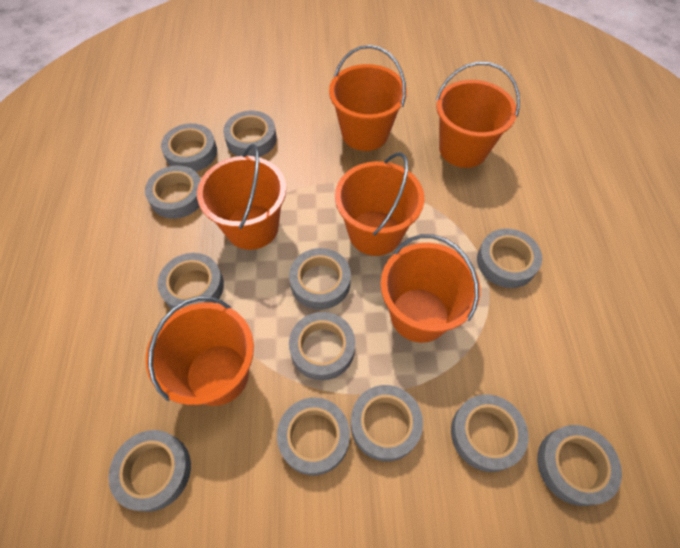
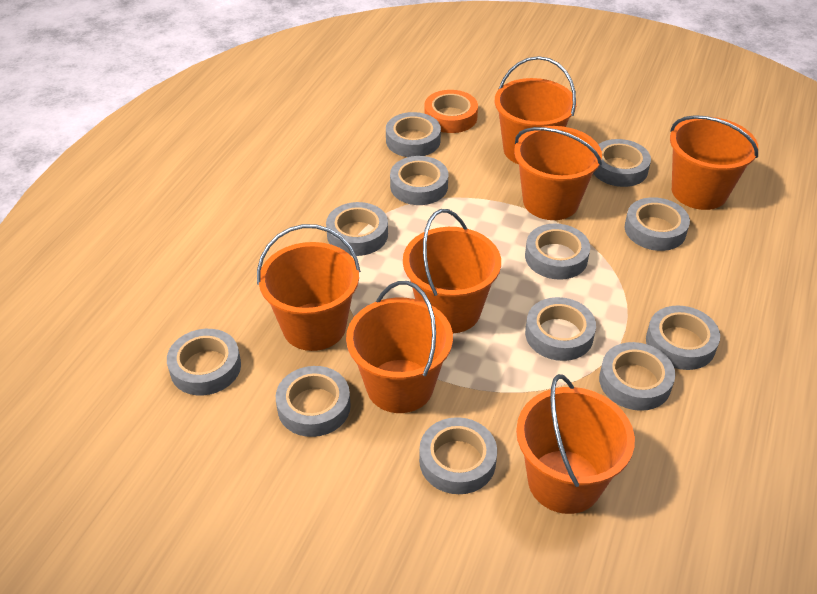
orange bucket: [146,296,254,406] [197,144,286,250] [329,45,407,151] [335,152,424,256] [381,234,480,343] [436,61,520,168] = 6 -> [257,224,361,351] [346,281,453,413] [403,209,501,333] [495,56,576,164] [514,126,602,220] [516,374,635,514] [670,115,759,210] = 7
orange tape: none = 0 -> [424,90,478,133] = 1

